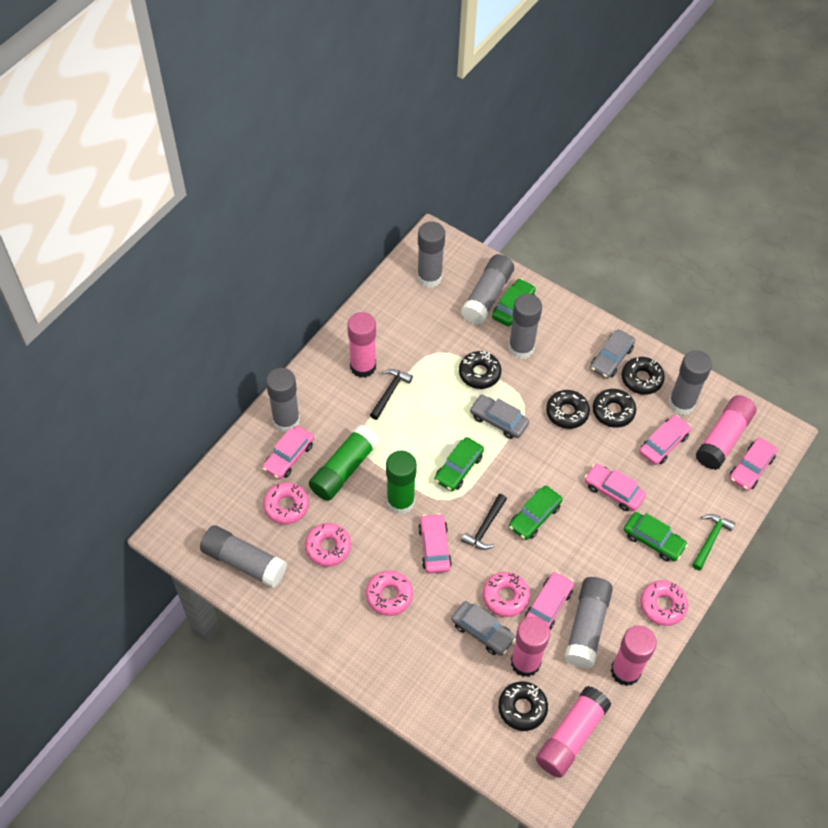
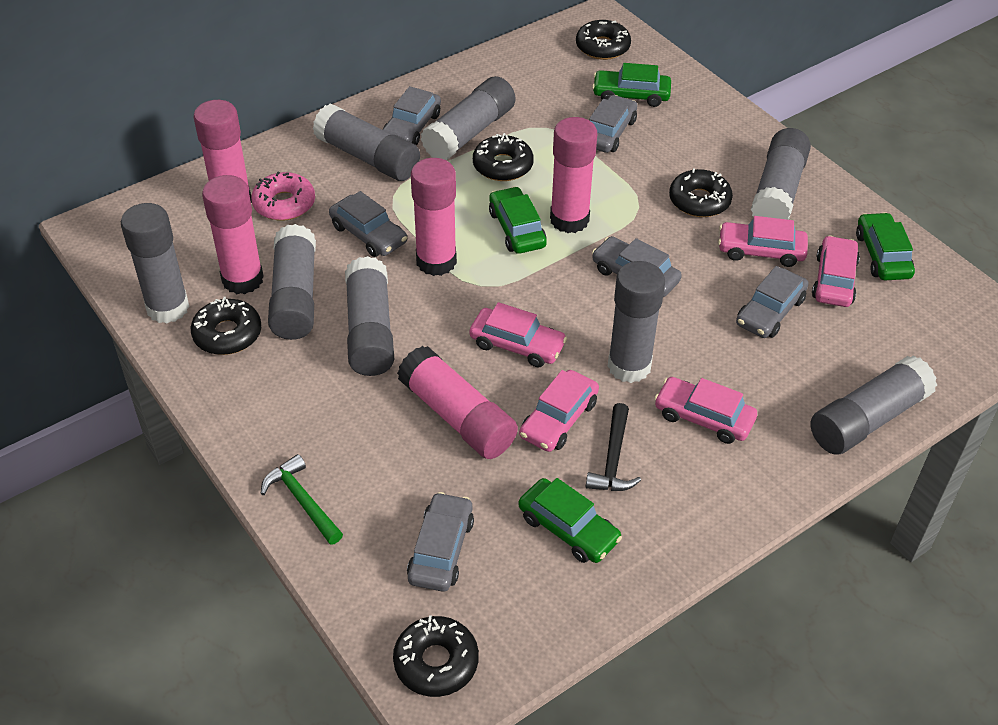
black hammer: [370,369,413,420] [461,494,507,550] = 2 -> [586,403,641,491] = 1
green glue stick: [309,424,379,501] [386,450,417,514] = 2 -> none = 0
grey car: [451,601,516,656] [470,395,529,439] [590,329,635,379] = 3 -> [329,191,407,257] [382,86,441,146] [407,492,474,592] [589,95,638,153] [592,236,682,297] [736,266,809,338] = 6
grey glue stick: [200,525,287,588] [266,368,300,432] [417,221,445,288] [461,254,514,325] [508,294,542,359] [564,577,613,668] [669,350,712,416] = 7 -> [121,203,190,323] [268,224,316,340] [312,104,420,181] [345,256,394,376] [421,76,516,160] [607,261,665,383] [751,128,811,220] [811,355,937,455] = 8
pink car: [262,425,314,479] [418,513,452,574] [525,571,574,630] [584,464,646,511] [639,415,691,465] [729,438,778,491] = 6 -> [469,302,567,367] [519,370,599,452] [654,377,757,444] [718,216,808,267] [812,235,860,307] = 5
pink donut: [263,482,309,524] [305,523,351,567] [366,571,413,616] [482,572,530,617] [640,580,688,626] = 5 -> [251,172,315,221] = 1

